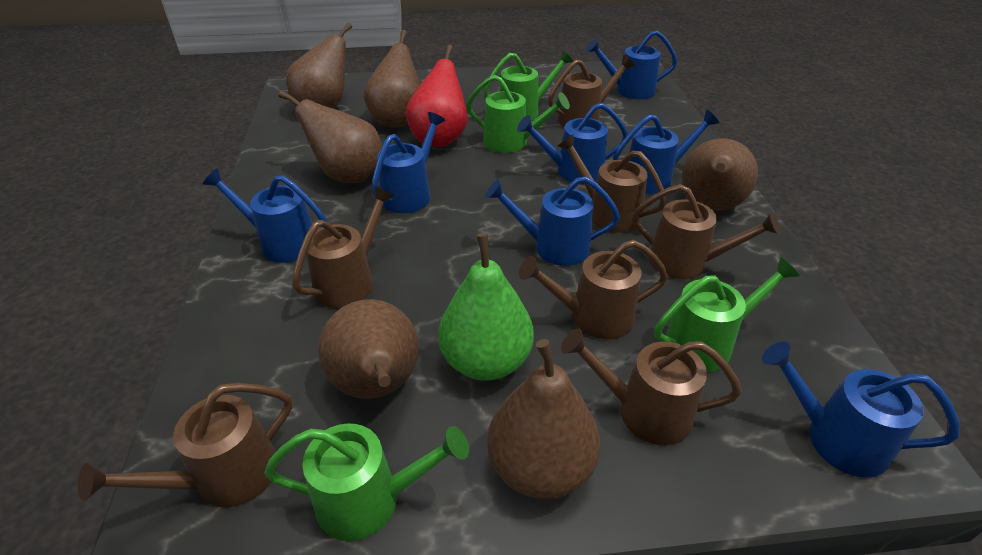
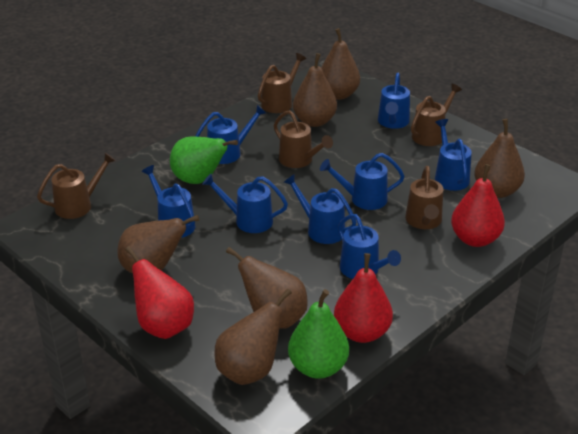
blue watering can: [203,168,327,263] [371,112,445,213] [485,176,620,266] [517,103,628,184] [586,31,678,99] [613,110,719,194] [762,342,960,478] = 7 -> [141,165,195,238] [195,105,266,164] [202,174,288,233] [283,174,356,244] [320,153,405,210] [338,214,401,279] [378,73,410,129] [435,119,472,191] = 8
brown watering can: [78,383,293,508] [292,186,395,308] [519,240,668,339] [548,55,635,127] [558,134,667,233] [561,328,742,445] [632,184,780,279] = 7 -> [37,152,116,219] [258,53,306,113] [274,110,333,168] [405,166,443,229] [411,84,462,146] = 5
green pear: [438,233,534,380] = 1 -> [170,136,238,184] [288,289,349,379] = 2
green watering can: [264,423,469,541] [466,75,570,153] [483,50,573,121] [654,257,800,372] = 4 -> none = 0
red pear: [406,45,468,147] = 1 -> [125,246,194,339] [334,253,393,343] [451,164,505,247] = 3

